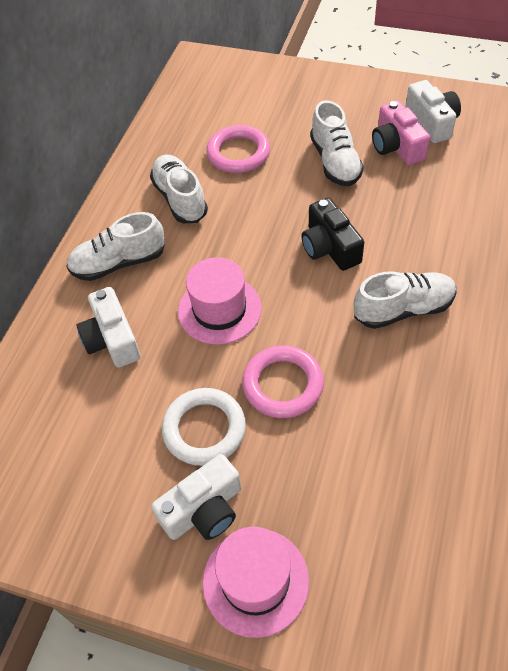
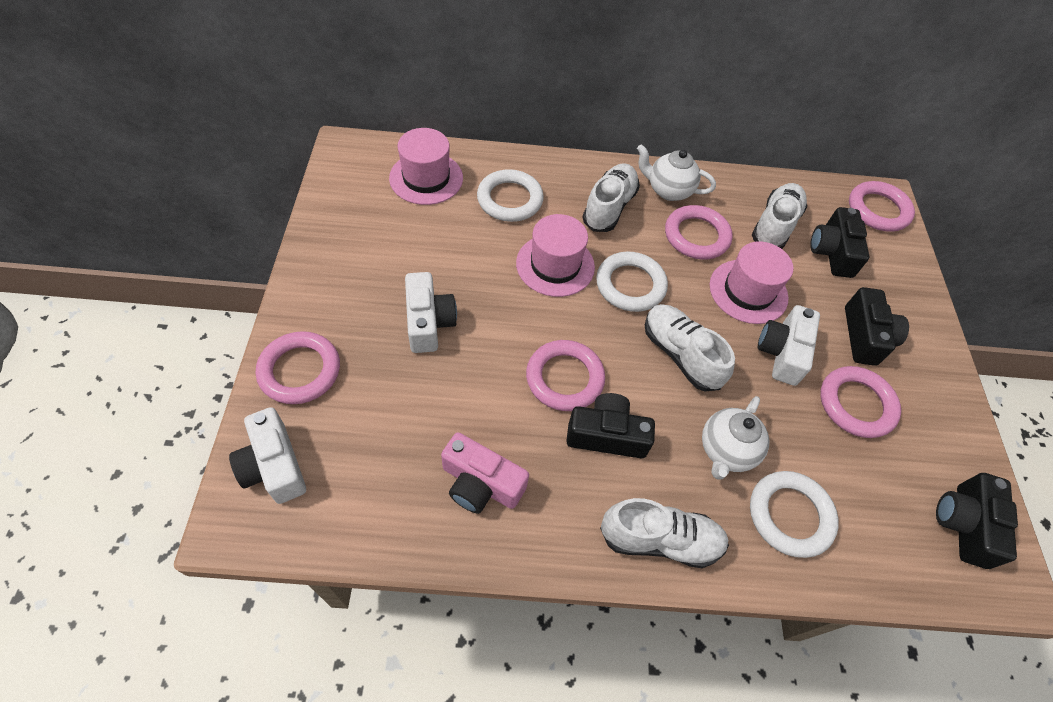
black camera: [301,198,364,271] = 1 -> [566,393,655,458] [810,207,869,278] [845,287,909,366] [936,473,1018,569] = 4
pink hat: [178,257,262,345] [203,527,309,638] = 2 -> [389,128,463,205] [516,214,595,297] [710,241,793,324] = 3
pink ring: [206,125,270,173] [242,345,324,418] = 2 -> [256,331,340,404] [526,340,605,411] [665,205,733,260] [820,366,901,438] [849,181,915,232] = 5
white ring: [162,388,246,466] = 1 -> [477,169,544,222] [596,251,668,312] [750,471,839,558] = 3
white teapot: none = 0 -> [637,144,716,201] [702,396,769,480] = 2

